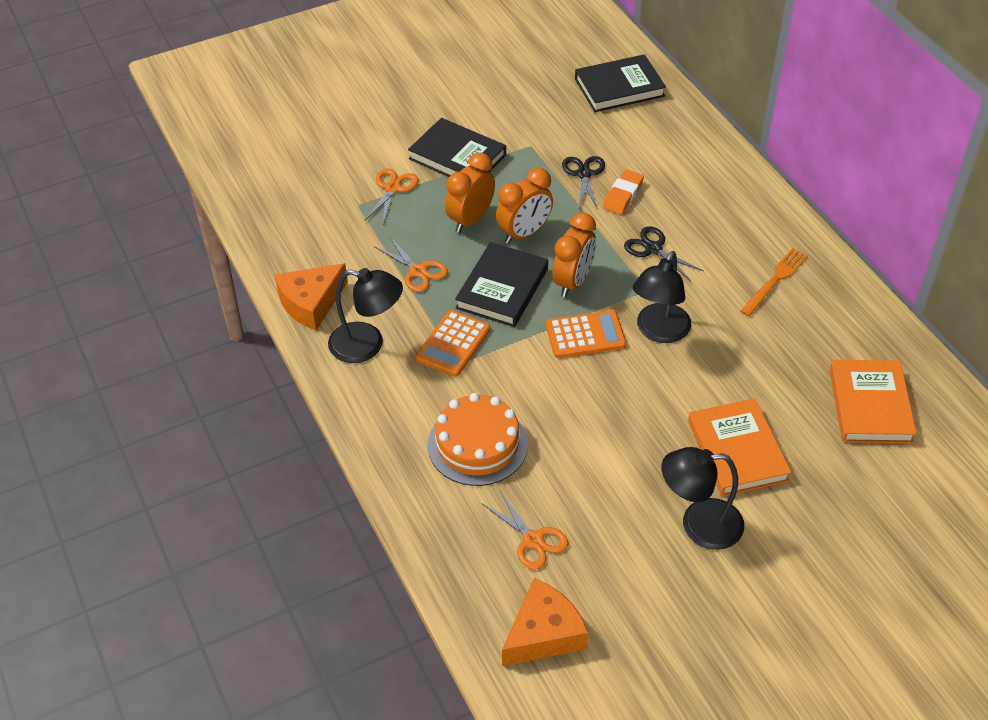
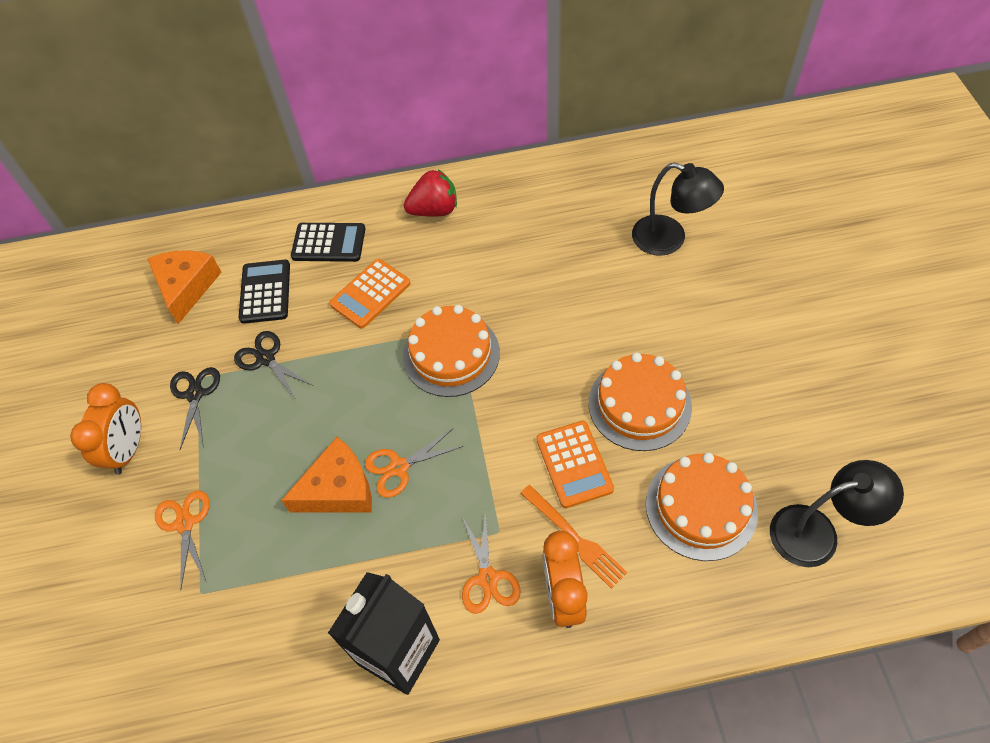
black book: [408,118,506,177] [455,242,548,327] [575,54,666,112] = 3 -> none = 0
black calculator: none = 0 -> [239,260,290,324] [291,223,365,262] = 2
black carton: none = 0 -> [328,572,440,695] = 1
black lamp: [328,268,403,363] [633,251,691,343] [661,447,744,550] = 3 -> [632,163,724,256] [770,460,904,567] = 2
orange book: [688,398,791,497] [829,360,917,443] = 2 -> none = 0
orange cake: [428,393,528,486] = 1 -> [403,305,500,397] [588,353,692,451] [646,453,758,561] = 3
orange clock: [445,153,495,233] [496,168,553,244] [552,212,596,298] = 3 -> [70,383,141,474] [543,531,588,628] = 2
orange eraser: [603,169,644,215] = 1 -> none = 0
red strawberry: none = 0 -> [404,169,457,217] = 1

